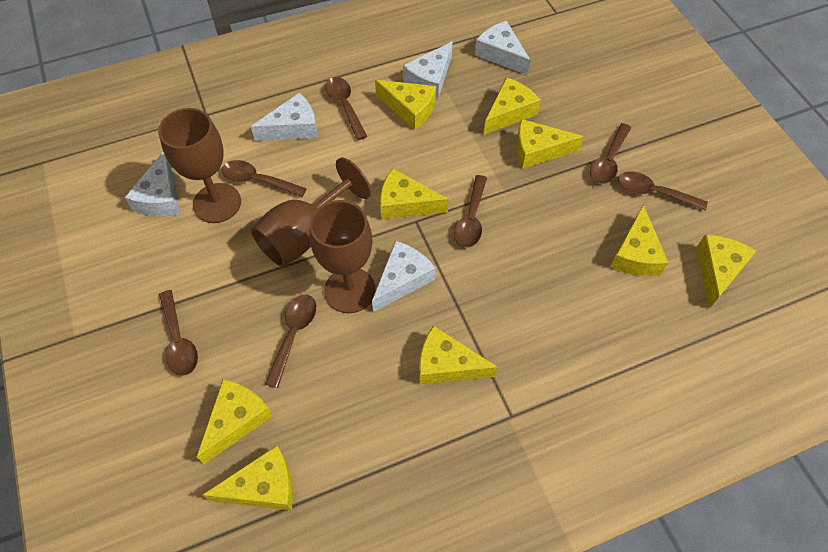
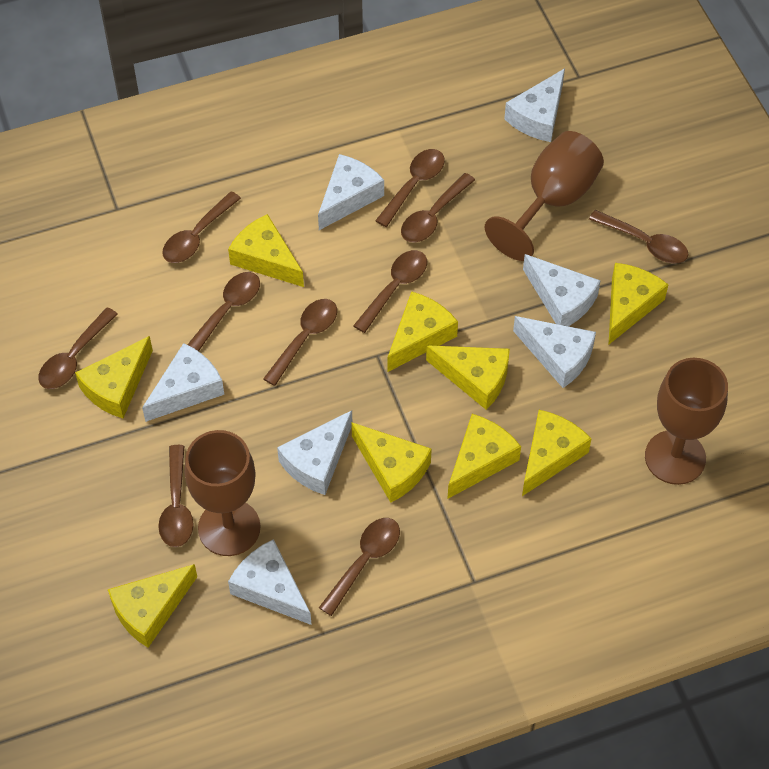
brown spoon: [159,290,198,376] [221,160,307,197] [265,294,316,388] [325,77,367,140] [454,175,487,248] [590,123,631,184] [618,171,708,210] = 7 -> [38,307,118,389] [158,445,194,547] [162,191,241,263] [187,272,260,351] [263,299,337,386] [319,518,400,616] [353,250,427,333] [375,149,445,227] [401,173,475,242] [589,210,688,263] = 10
white cheese: [125,152,180,216] [251,93,318,141] [372,241,436,312] [403,42,453,98] [475,21,531,75] = 5 -> [142,343,224,422] [228,539,312,625] [277,410,353,495] [318,154,384,230] [504,68,565,142] [513,316,596,388] [523,254,601,326] = 7

